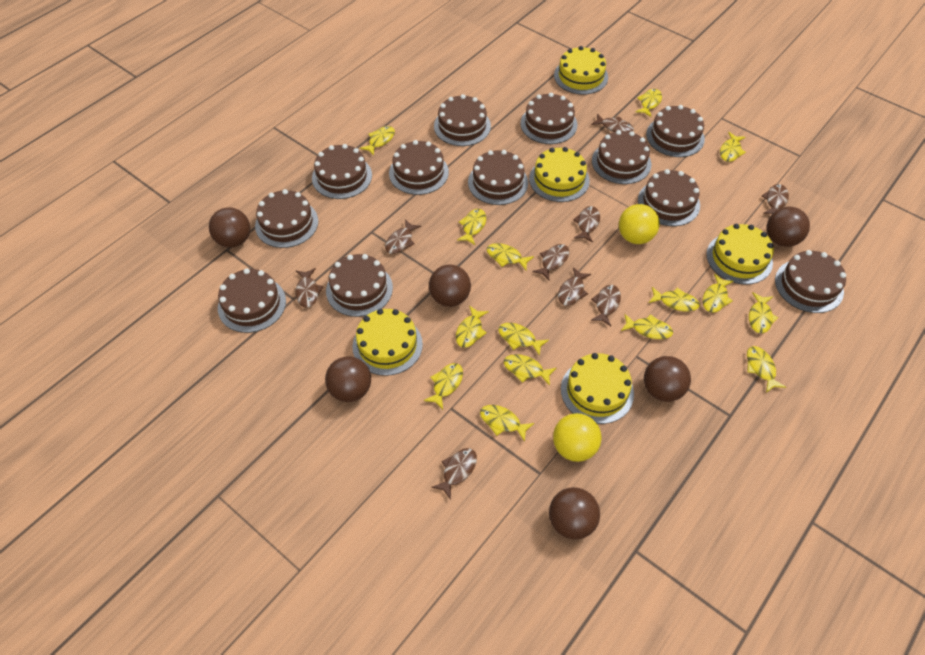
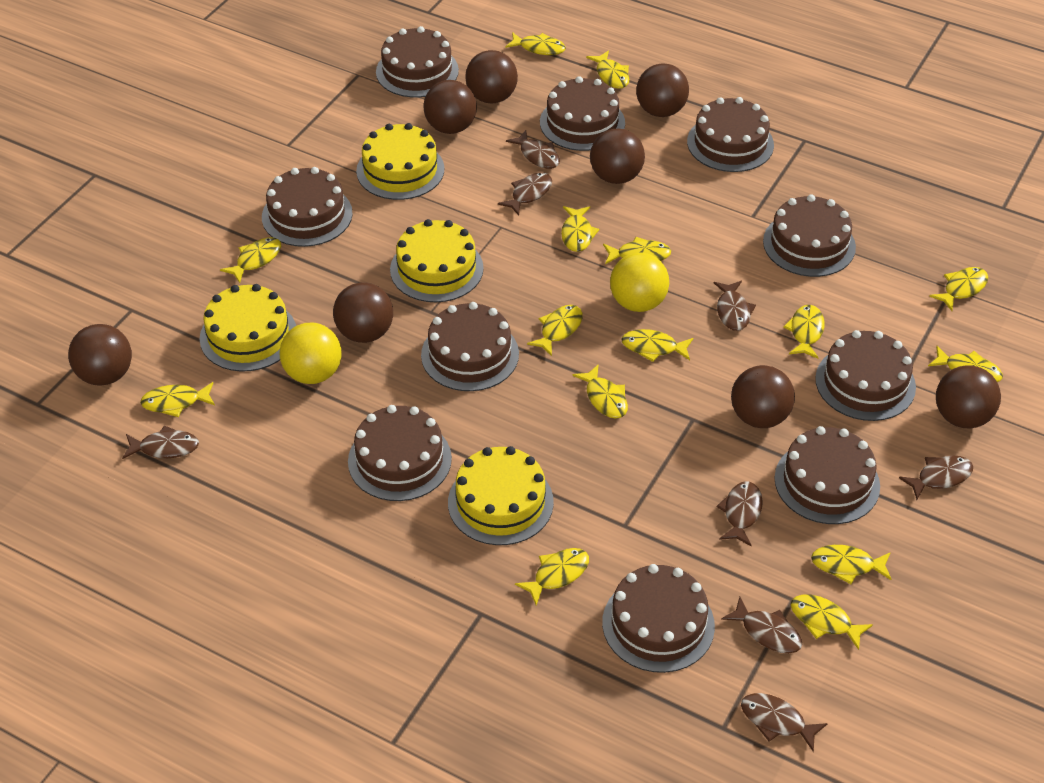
brown ball: [209,207,250,248] [325,356,371,402] [429,265,471,307] [549,487,600,540] [644,356,691,402] [767,207,810,247] = 6 -> [68,324,132,386] [333,282,393,343] [424,80,477,134] [465,50,518,103] [590,129,645,184] [636,63,689,117] [731,365,795,428] [936,365,1001,429] = 8
brown cake: [218,268,286,333] [255,189,318,248] [312,144,372,199] [326,254,393,317] [389,140,449,195] [434,94,491,146] [468,150,528,205] [520,93,577,144] [592,130,651,184] [638,169,700,226] [646,105,705,157] [775,250,846,313] = 12 -> [262,167,353,247] [348,405,452,501] [376,26,459,98] [421,302,519,391] [540,76,625,151] [602,564,715,673] [687,97,774,172] [763,194,856,277] [774,426,880,524] [815,330,916,421] = 10
brown fish: [295,268,323,308] [385,219,421,254] [431,448,477,500] [532,244,569,280] [558,267,591,306] [573,206,600,243] [591,114,634,132] [591,285,621,326] [762,184,789,214] = 9 -> [122,425,199,459] [498,172,552,215] [506,130,560,169] [714,281,756,331] [717,482,763,546] [721,597,802,654] [741,693,828,752] [899,456,973,500] = 8
yellow cake: [353,309,423,376] [529,147,590,202] [554,46,608,94] [561,353,634,424] [706,224,774,285] = 5 -> [200,284,296,372] [356,123,445,200] [390,219,484,302] [448,446,554,545] = 4

